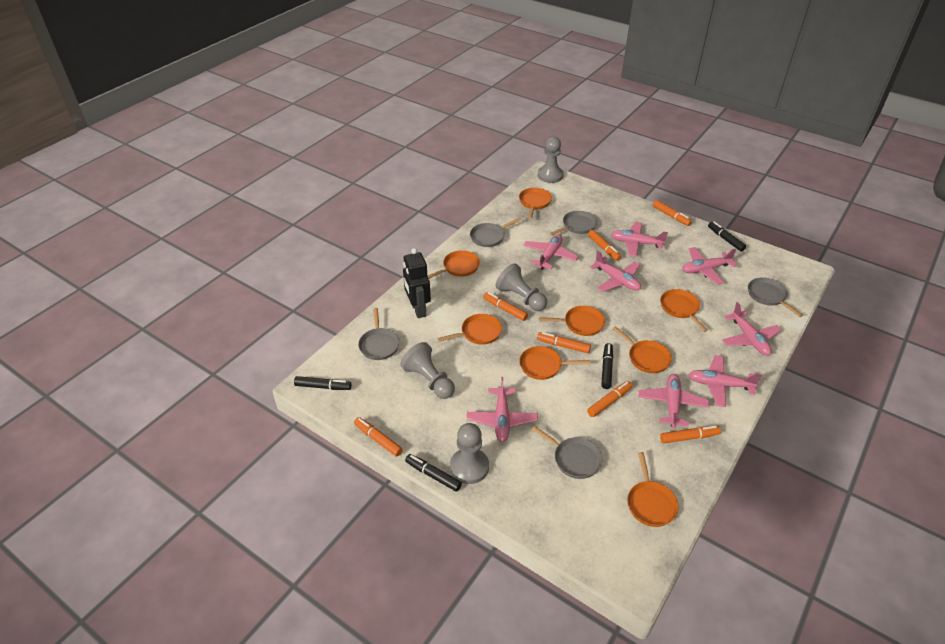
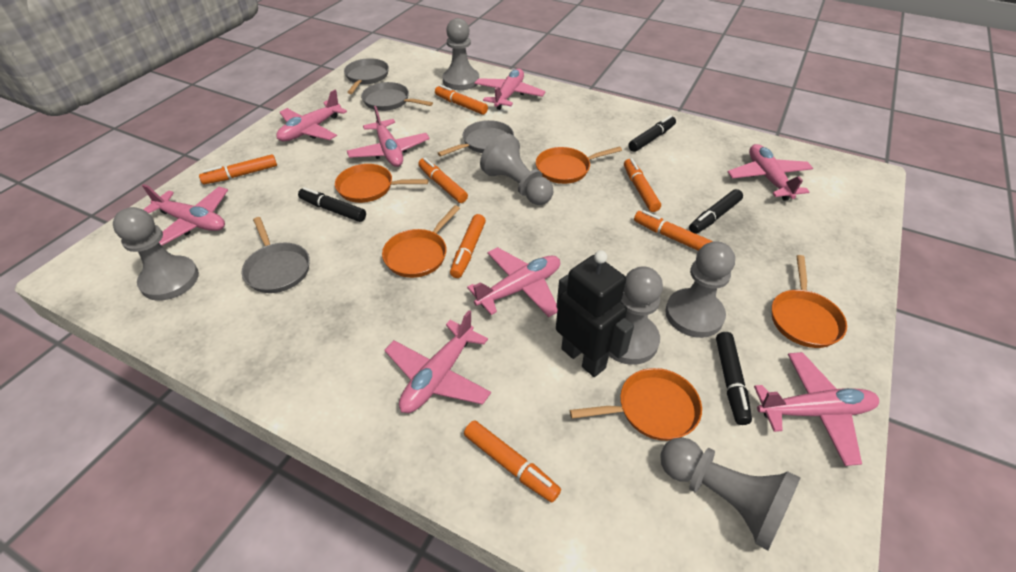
grey pan: [358,308,400,360] [470,217,521,247] [532,426,603,479] [550,211,597,236] [748,277,803,317] = 5 -> [242,217,310,293] [344,58,389,94] [361,82,433,111] [438,120,514,157] = 4
grey pawn: [400,342,455,399] [450,423,489,484] [496,263,547,311] [538,137,564,183] = 4 -> [113,207,199,301] [443,18,479,90] [480,133,553,205] [609,266,663,365] [660,437,800,551] [665,241,735,338] = 6
orange pan: [427,250,480,279] [438,314,502,345] [519,188,552,219] [519,346,590,380] [539,306,605,336] [613,326,672,373] [627,452,678,527] [660,289,708,332] = 8 -> [335,164,428,203] [382,205,460,278] [536,146,622,184] [570,368,702,441] [772,255,847,348] = 5

